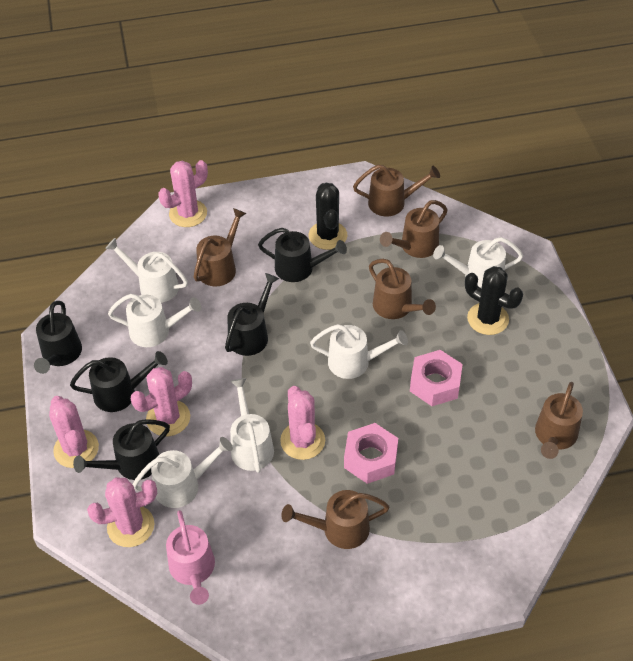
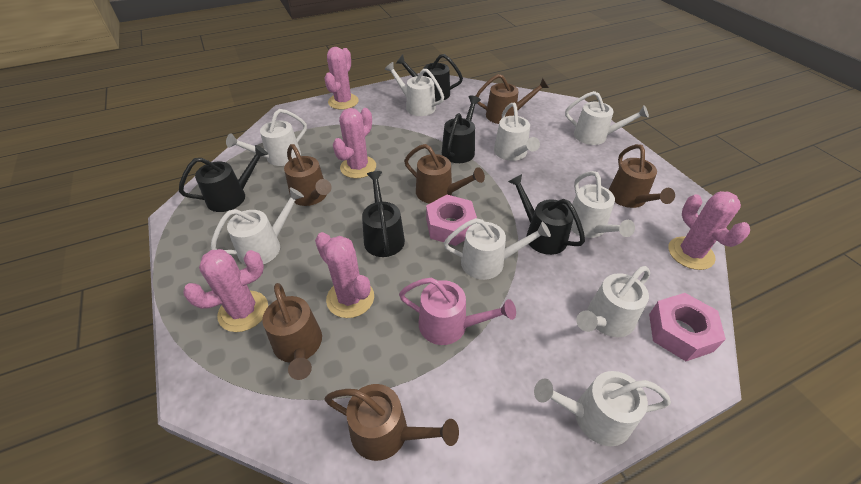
black cactus: [309,183,347,250] [465,266,523,335] = 2 -> none = 0
white watering can: [105,238,188,303] [108,294,201,347] [133,437,233,508] [230,378,274,473] [310,324,408,379] [433,237,523,288] = 6 -> [210,187,304,265] [226,109,307,166] [385,62,444,116] [444,218,551,280] [494,103,540,161] [534,371,671,446] [565,91,649,145] [571,171,635,238] [576,266,650,337] = 9

